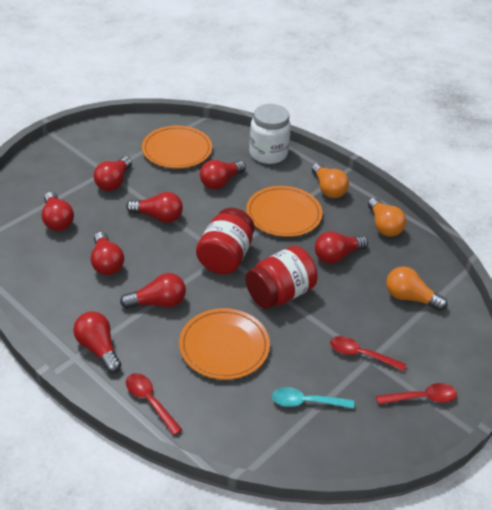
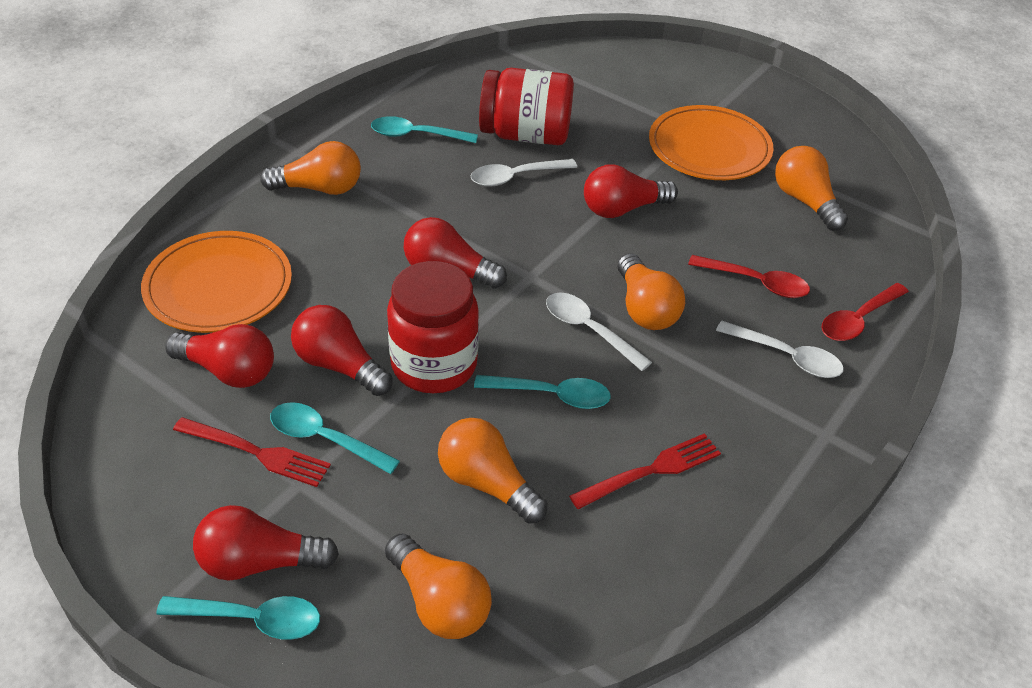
orange light bulb: [312,163,349,198] [368,198,406,237] [386,266,447,311] = 3 -> [260,141,361,195] [385,533,492,639] [438,418,548,524] [617,253,685,330] [775,146,848,231] = 5
orange plate: [142,125,212,169] [179,308,270,380] [246,186,323,237] = 3 -> [141,231,292,333] [649,105,774,180] = 2
red fork: none = 0 -> [173,417,331,487] [569,433,721,509] = 2
red light bulb: [42,192,74,231] [73,312,121,373] [91,232,124,275] [93,156,132,191] [120,273,186,309] [126,192,183,223] [200,160,246,189] [315,231,368,264] = 8 -> [165,324,274,388] [193,505,339,581] [291,305,393,396] [404,217,507,289] [584,164,678,218] = 5
red spoon: [126,373,182,436] [330,336,406,371] [376,383,457,405] = 3 -> [688,255,810,298] [822,283,909,341] = 2
turquoise spoon: [272,387,354,409] = 1 -> [156,596,320,640] [270,402,400,474] [371,116,478,143] [474,375,611,409] = 4
white jar: [249,104,291,164] = 1 -> none = 0
white spoon: none = 0 -> [471,159,577,187] [546,292,652,371] [716,321,844,378] = 3

